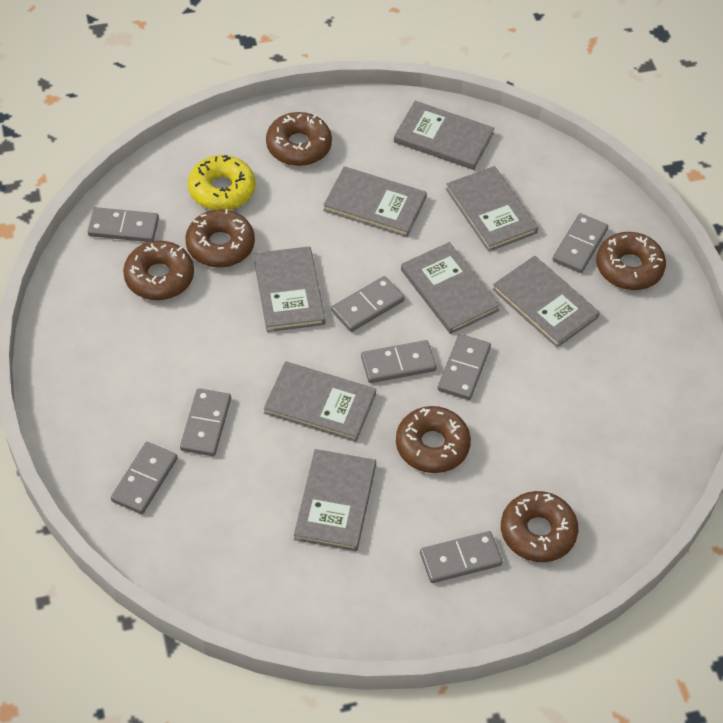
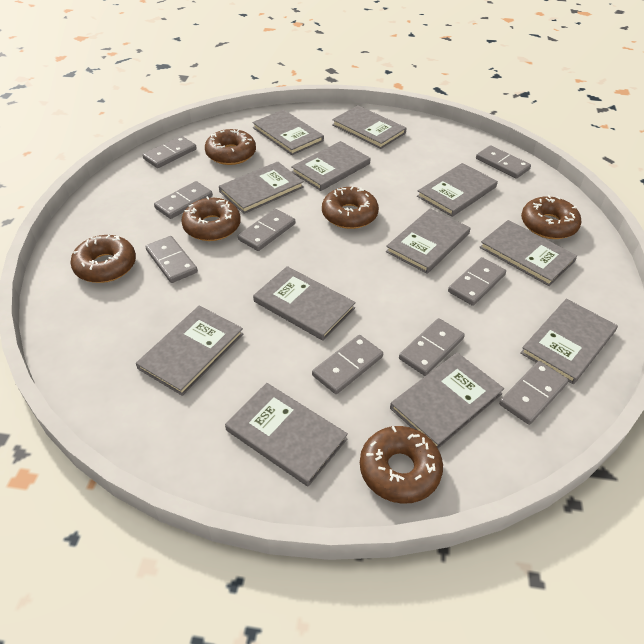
grey book: [253,246,325,332] [264,361,376,442] [294,449,376,551] [323,166,427,237] [394,101,494,170] [401,242,500,334] [446,166,538,252] [492,256,600,348] = 8 -> [136,306,243,396] [219,161,304,214] [225,383,348,487] [252,110,324,155] [253,266,356,341] [291,141,370,191] [332,105,407,149] [386,209,471,274] [390,352,504,448] [417,163,498,217] [480,220,577,286] [520,299,618,384] = 12
grey domino: [88,207,159,242] [111,442,178,514] [180,388,231,456] [331,276,405,332] [361,340,437,383] [420,531,502,583] [438,334,491,400] [552,213,608,273] = 8 -> [142,136,197,168] [145,236,198,283] [154,181,213,219] [238,209,295,251] [312,335,383,394] [399,318,465,376] [448,257,506,306] [476,145,531,179] [499,361,569,425] = 9
yellow donut: [188,155,255,210] = 1 -> none = 0

